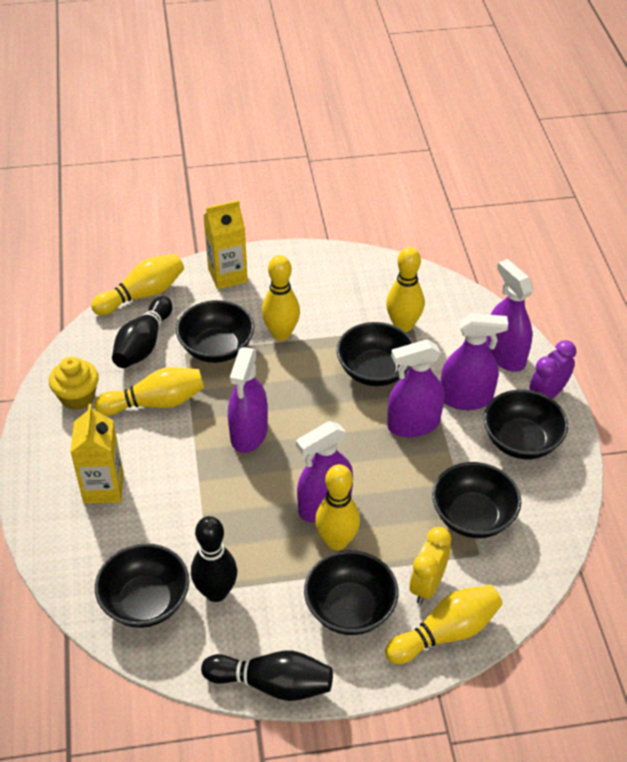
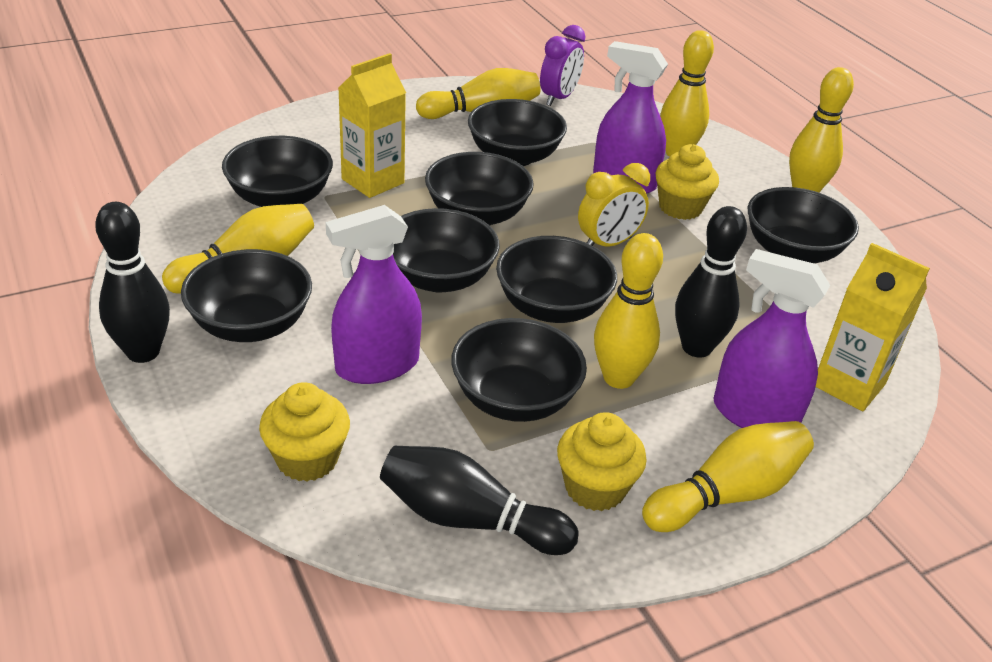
black bowl: [95,543,189,628] [176,300,254,363] [304,550,399,635] [337,322,414,386] [432,462,521,538] [484,390,568,459] = 6 -> [181,249,312,342] [222,136,333,207] [393,208,500,293] [425,152,534,226] [451,318,587,422] [468,99,567,166] [496,236,617,323] [748,187,859,263] = 8
purple spray bottle: [228,347,268,453] [296,421,353,523] [387,339,444,437] [440,313,508,410] [486,259,533,371] = 5 -> [326,205,422,384] [593,41,668,194] [713,249,830,428] = 3
yellow cupcake: [49,357,99,410] = 1 -> [259,382,350,482] [557,412,647,511] [656,144,719,220] = 3

